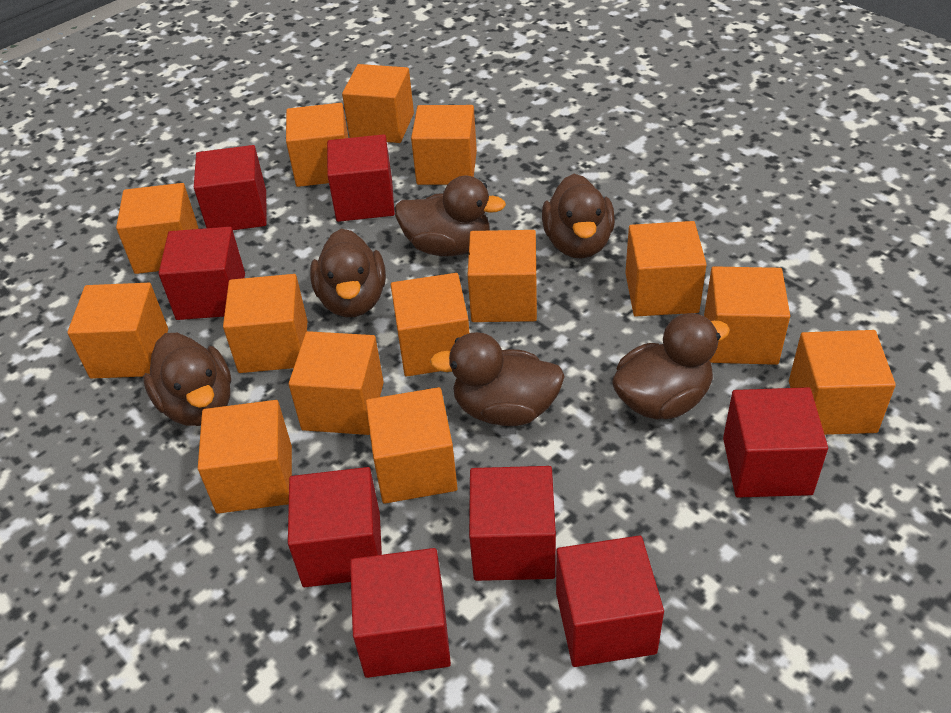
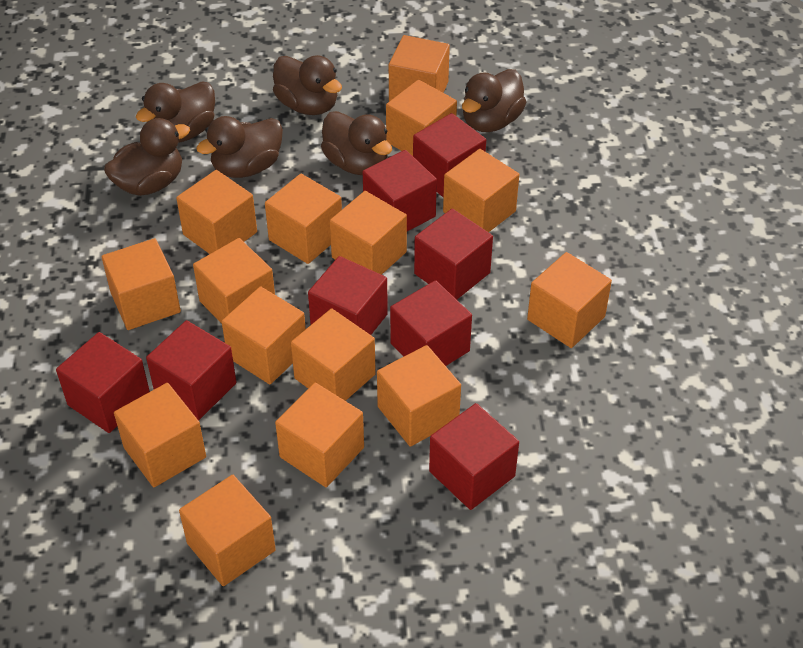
orange cube: [67,283,168,379] [116,183,199,274] [198,400,292,514] [223,274,307,373] [286,103,348,187] [289,331,384,435] [342,64,414,143] [366,387,458,504] [391,273,469,376] [411,105,477,185] [468,230,537,322] [625,221,707,316] [704,266,790,365] [789,330,896,435] = 14 -> [102,238,181,330] [114,383,206,487] [176,170,257,254] [179,475,276,586] [193,238,275,324] [222,286,306,384] [265,174,342,264] [275,383,364,487] [291,308,376,401] [330,191,407,275] [377,345,461,447] [386,80,457,156] [389,35,450,101] [443,149,519,232] [527,252,612,348] = 15

